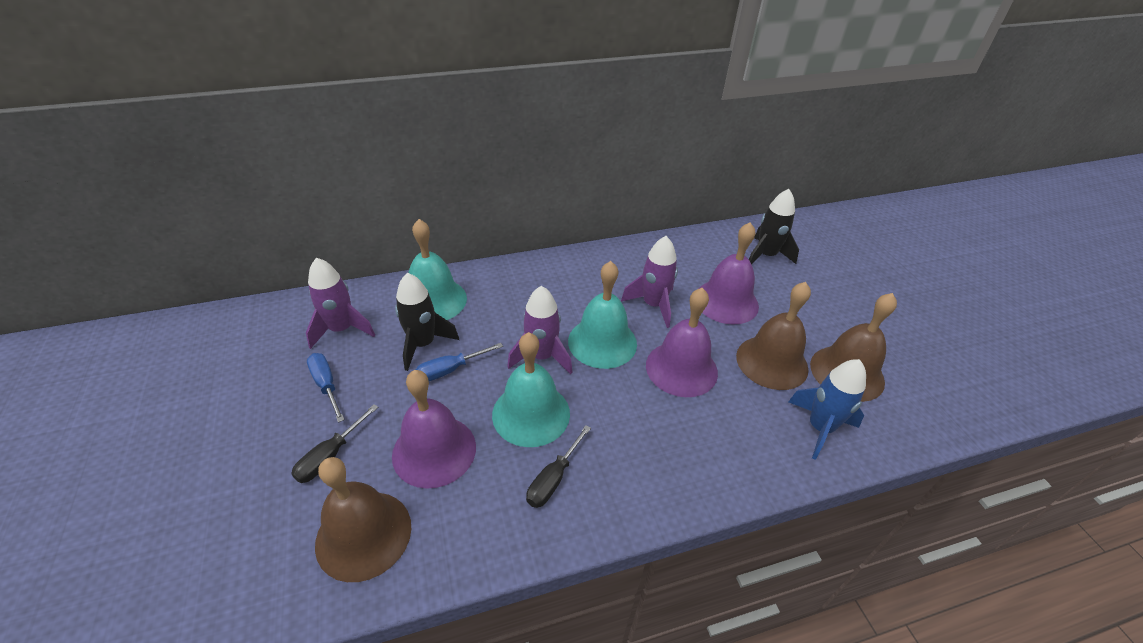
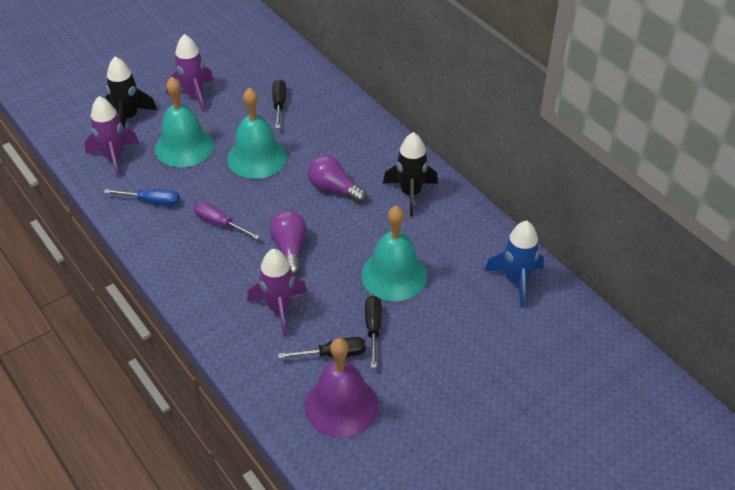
black screwdriver: [291,404,378,483] [526,425,591,508] = 2 -> [272,79,286,128] [278,337,366,359] [365,296,382,368] = 3
blue screwdriver: [307,353,345,423] [416,343,503,381] = 2 -> [104,189,180,206] = 1
brown bell: [315,457,411,582] [736,282,811,390] [810,293,897,402] = 3 -> none = 0
purple bell: [392,370,476,489] [646,288,718,397] [698,222,759,325] = 3 -> [304,338,378,438] = 1
purple light bulb: none = 0 -> [269,210,307,275] [308,155,367,203] = 2
purple screwdriver: none = 0 -> [194,202,260,239] = 1

